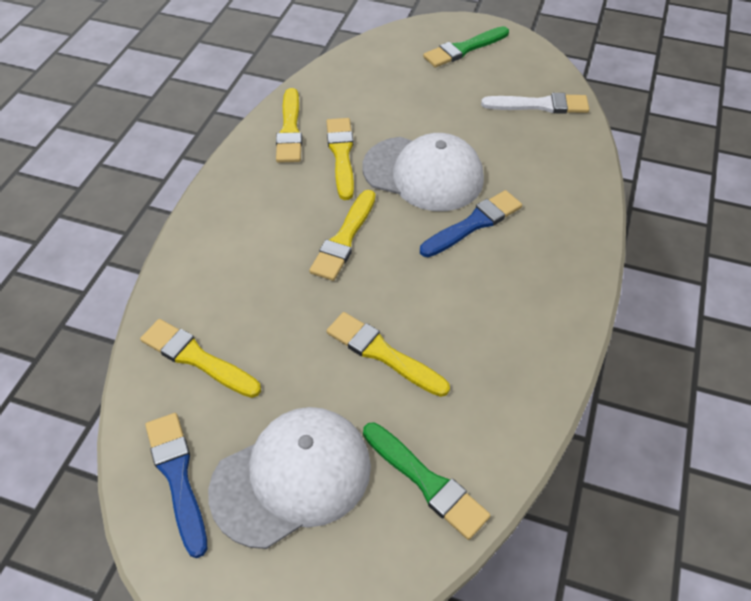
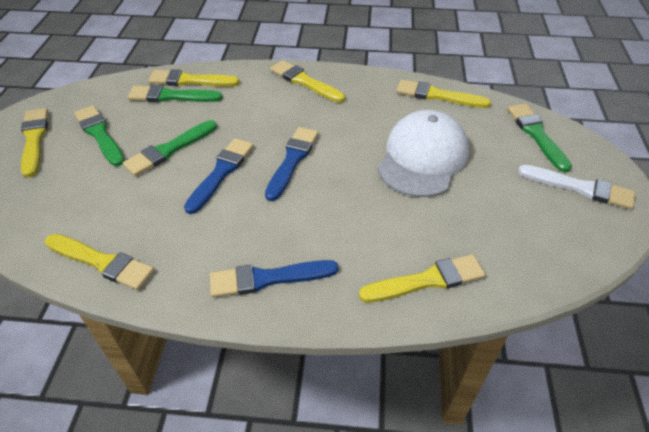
blue brush: [145,413,207,558] [420,190,522,257] = 2 -> [184,138,254,214] [210,260,338,297] [265,127,318,201] = 3
green brush: [363,422,491,540] [423,26,509,68] = 2 -> [74,105,125,166] [123,120,217,176] [128,85,223,102] [508,104,572,172] = 4
white cap: [208,407,371,549] [362,133,484,211] = 2 -> [378,110,469,197] = 1
yellow brush: [140,319,261,398] [276,88,302,163] [309,190,376,281] [326,118,354,200] [326,312,450,397] = 5 -> [21,108,48,178] [45,234,154,290] [148,69,240,86] [270,60,345,103] [359,254,486,302] [396,80,491,108] = 6

